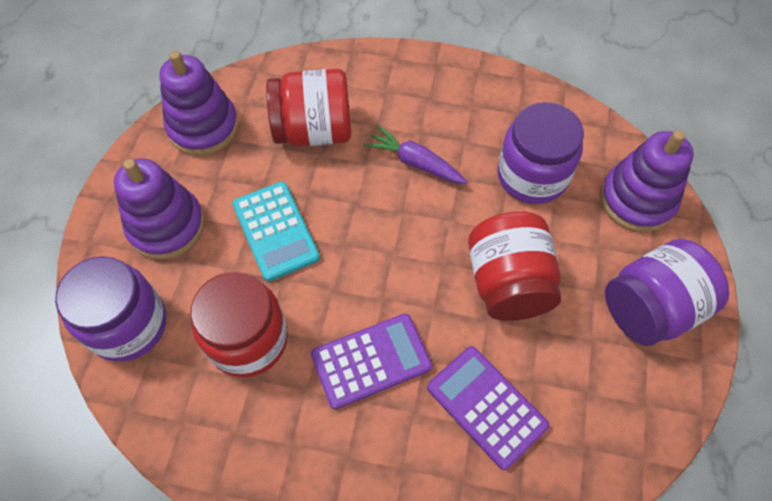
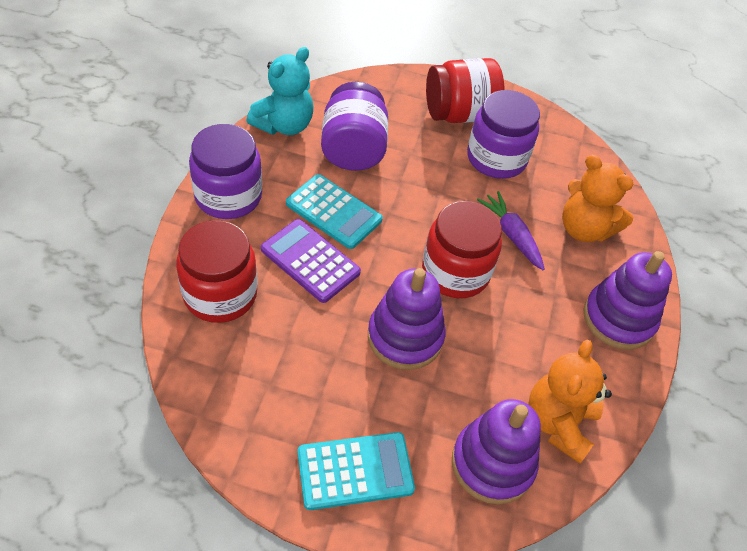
orange teddy bear: none = 0 -> [528,340,612,464] [562,155,634,242] = 2
purple calculator: [311,314,432,409] [427,346,549,470] = 2 -> [261,219,361,303] = 1
turquoise calculator: [232,182,320,281] = 1 -> [286,174,383,249] [297,432,415,510] = 2
turquoise teddy bear: none = 0 -> [246,47,313,135] = 1

